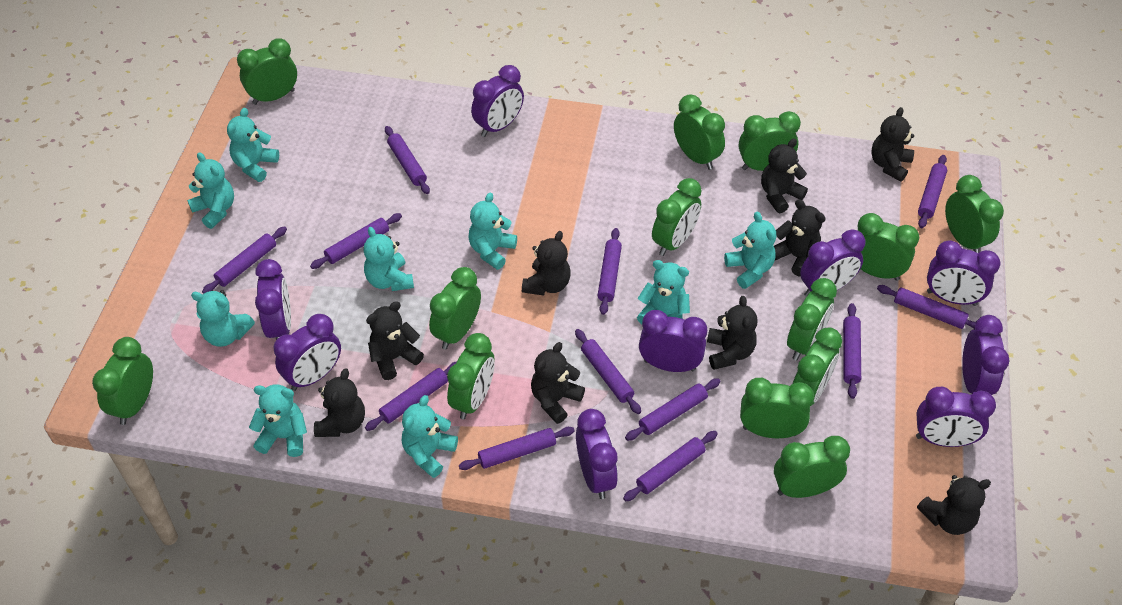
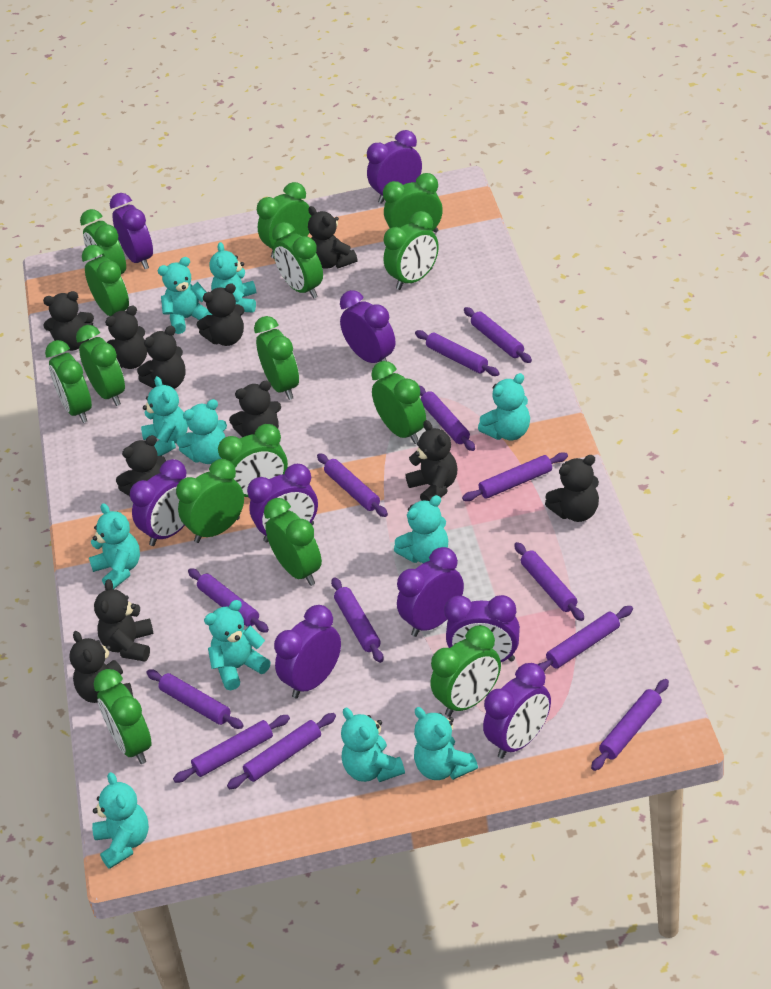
black teddy bear: [314,368,365,437] [366,301,424,380] [522,231,571,296] [531,342,585,424] [707,296,757,370] [761,138,808,213] [774,199,826,276] [871,107,914,182] [917,475,991,535] = 9 -> [43,291,94,351] [69,631,133,703] [94,579,153,662] [105,305,147,369] [116,435,166,496] [137,326,186,389] [197,283,244,346] [229,381,281,437] [308,206,357,269] [405,420,458,501] [545,455,599,522] = 11
green clock: [92,337,153,425] [237,38,297,105] [429,267,481,350] [447,333,495,420] [652,178,702,256] [674,94,725,170] [739,111,801,171] [740,378,814,438] [774,436,850,498] [787,278,837,360] [792,328,842,406] [857,213,919,281] [945,175,1004,253] = 13 -> [45,340,92,423] [76,325,125,406] [80,209,126,274] [82,245,129,316] [94,669,152,764] [176,459,244,543] [218,424,288,497] [254,316,299,400] [257,182,311,259] [264,498,322,586] [272,222,323,299] [371,361,426,444] [383,173,443,233] [384,211,439,290] [431,625,501,717] = 15
purple rolling pin: [202,226,287,294] [310,213,402,269] [365,362,456,431] [385,126,430,194] [459,427,575,470] [575,329,641,414] [598,228,622,315] [623,431,718,501] [625,378,721,441] [843,303,861,399] [877,285,976,329] [918,155,947,228] = 12 -> [146,670,244,729] [173,715,290,783] [188,568,269,633] [227,713,336,789] [317,453,388,517] [331,577,384,663] [415,330,500,376] [419,386,475,451] [462,452,568,501] [464,307,532,363] [514,542,584,621] [537,606,633,671] [591,679,669,771] = 13
turquoise teddy bear: [187,152,234,229] [191,290,255,347] [227,108,279,182] [249,384,307,457] [364,227,414,291] [402,395,458,478] [468,193,517,270] [637,260,690,324] [724,212,776,289] = 9 -> [89,503,140,589] [92,772,149,869] [141,376,188,456] [158,257,212,334] [177,399,227,464] [204,600,270,690] [209,242,256,312] [341,708,405,782] [394,495,448,563] [414,707,478,780] [478,373,530,440] = 11

